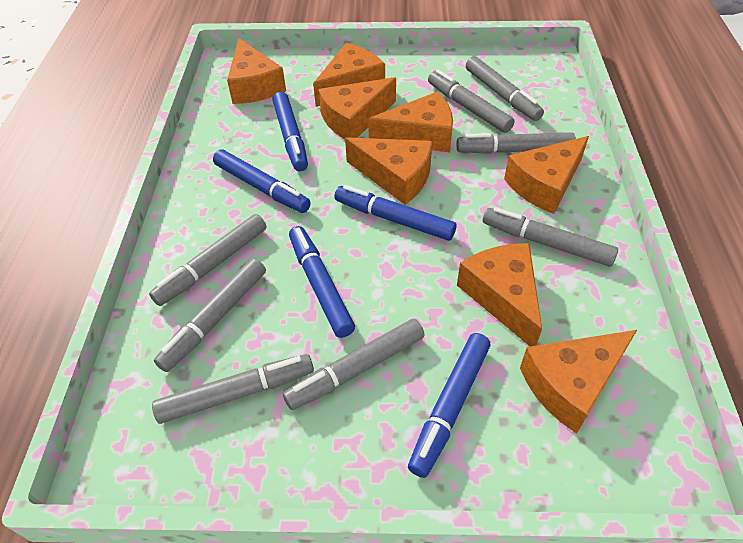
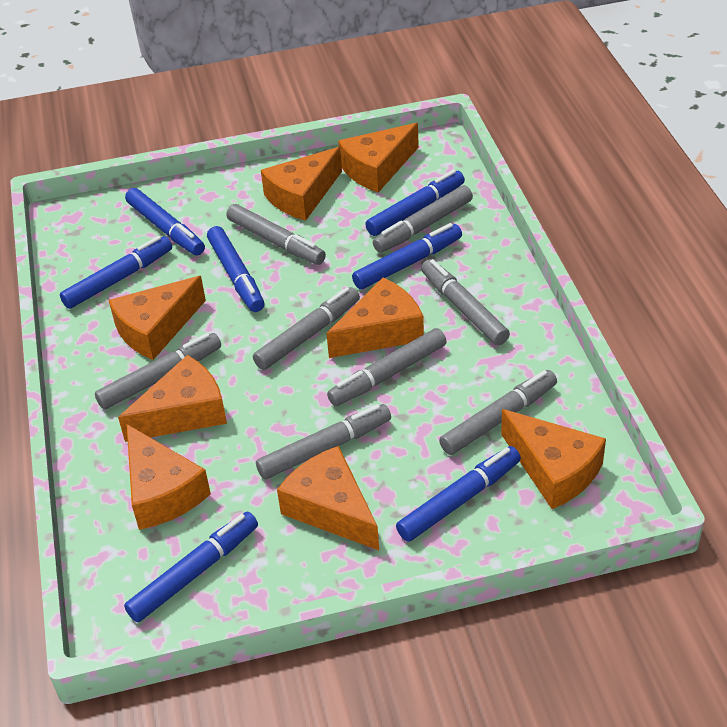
blue marker: [213,149,311,213] [273,92,308,171] [289,226,355,338] [334,185,456,241] [408,333,490,478] = 5 -> [60,236,172,309] [124,512,258,623] [125,188,205,256] [207,226,265,312] [352,223,462,289] [365,170,465,236] [396,446,521,542] = 7

